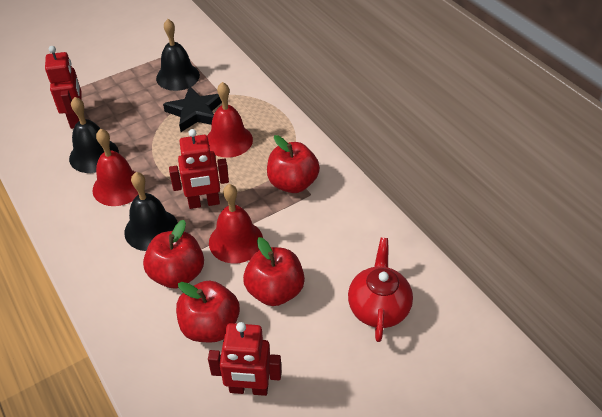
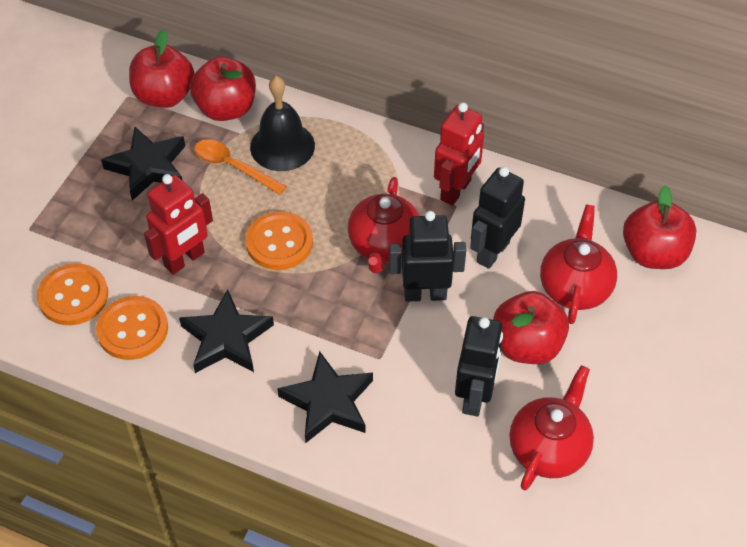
black bell: [69,97,119,173] [124,172,178,251] [156,19,200,91] = 3 -> [250,76,315,171] = 1
black robot: none = 0 -> [389,211,466,302] [455,316,503,416] [470,167,525,269] = 3
black star: [163,86,222,132] = 1 -> [101,127,185,201] [179,289,274,373] [277,351,373,443] = 3
orange button: none = 0 -> [37,263,108,325] [96,296,168,360] [245,211,313,270] = 3
orange spoon: none = 0 -> [194,139,287,195] = 1
red bell: [92,129,139,206] [207,82,253,158] [209,184,263,263] = 3 -> none = 0
red robot: [45,46,82,129] [169,129,229,209] [208,322,281,396] = 3 -> [144,174,213,275] [434,102,484,206] = 2
red teapot: [348,238,413,342] = 1 -> [348,177,419,273] [510,365,594,490] [540,204,617,324] = 3

